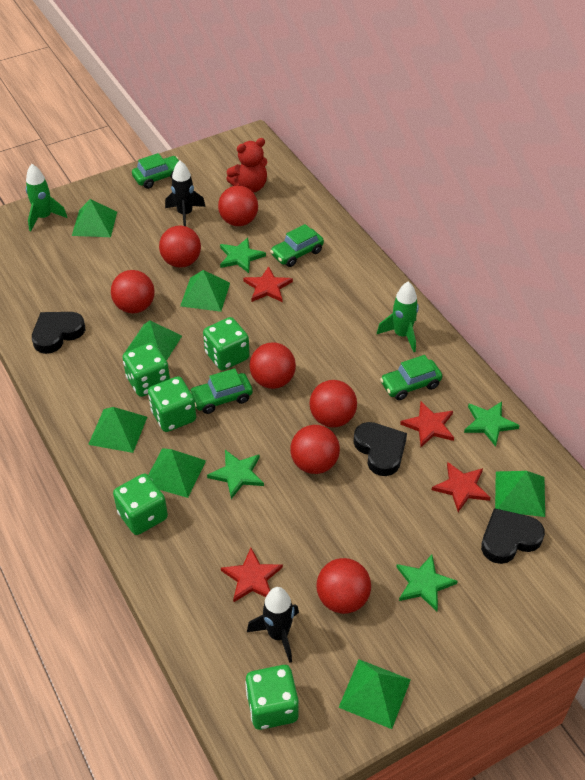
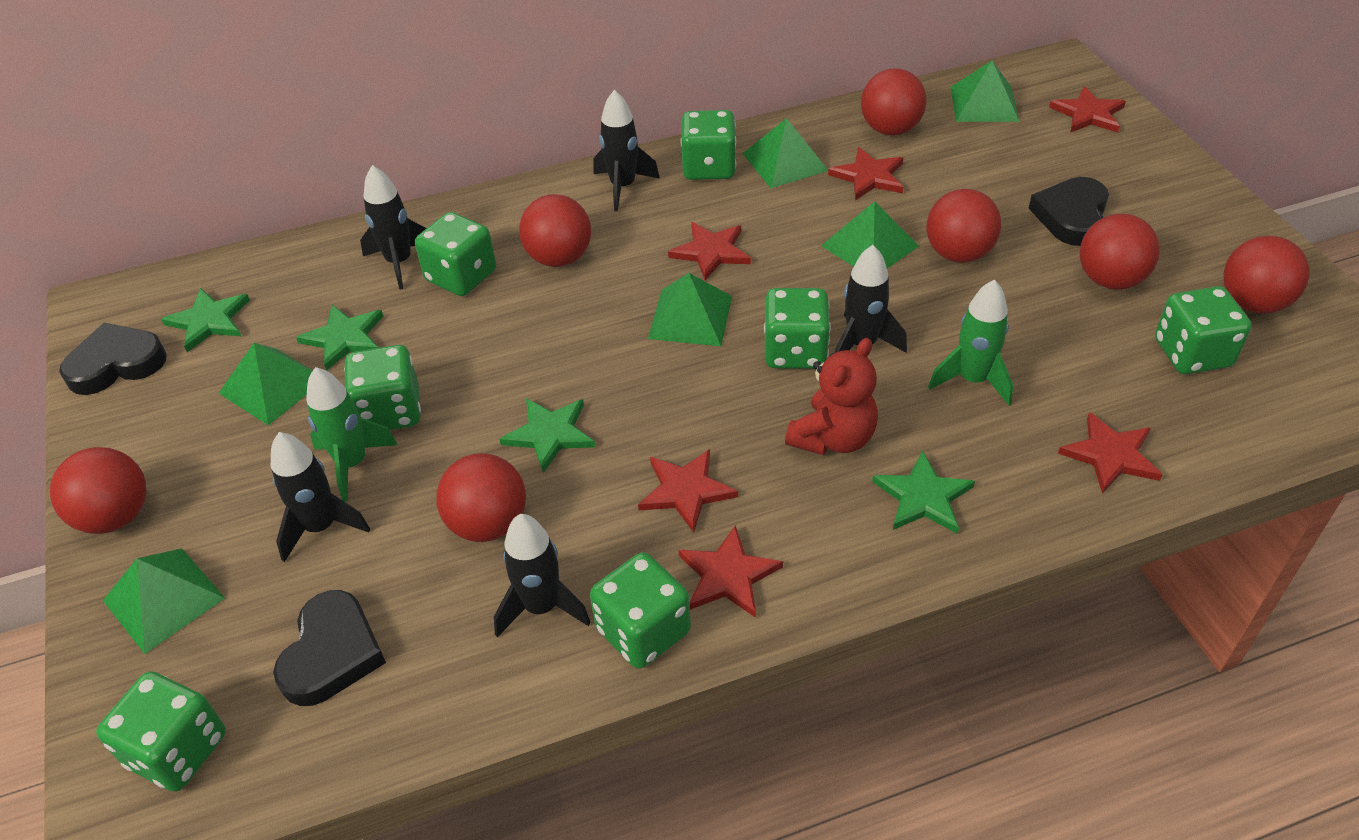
black rocket: [165,161,206,226] [247,587,299,663] = 2 -> [271,432,370,562] [360,165,426,289] [494,514,591,638] [593,90,660,211] [835,245,907,353] = 5
green car: [132,153,179,189] [190,368,253,414] [270,224,324,267] [380,355,442,400] = 4 -> none = 0
green dice: [113,474,168,535] [122,342,170,397] [148,376,196,432] [203,317,250,371] [245,665,299,730] = 5 -> [96,671,226,792] [344,345,421,430] [415,212,496,296] [590,552,691,669] [681,110,736,180] [764,288,831,369] [1155,286,1252,374] = 7
green pyramid: [72,199,117,237] [88,407,147,453] [125,320,182,361] [149,448,206,498] [180,270,230,312] [339,659,411,729] [495,471,545,517] = 7 -> [103,548,225,654] [219,343,313,425] [648,273,732,346] [742,118,828,188] [821,201,919,268] [950,60,1019,122] = 6
red star: [221,548,283,602] [243,266,293,302] [400,402,454,447] [432,462,491,512] = 4 -> [638,449,738,533] [668,222,751,280] [678,525,783,618] [828,147,903,200] [1049,86,1126,133] [1058,412,1162,493] = 6

